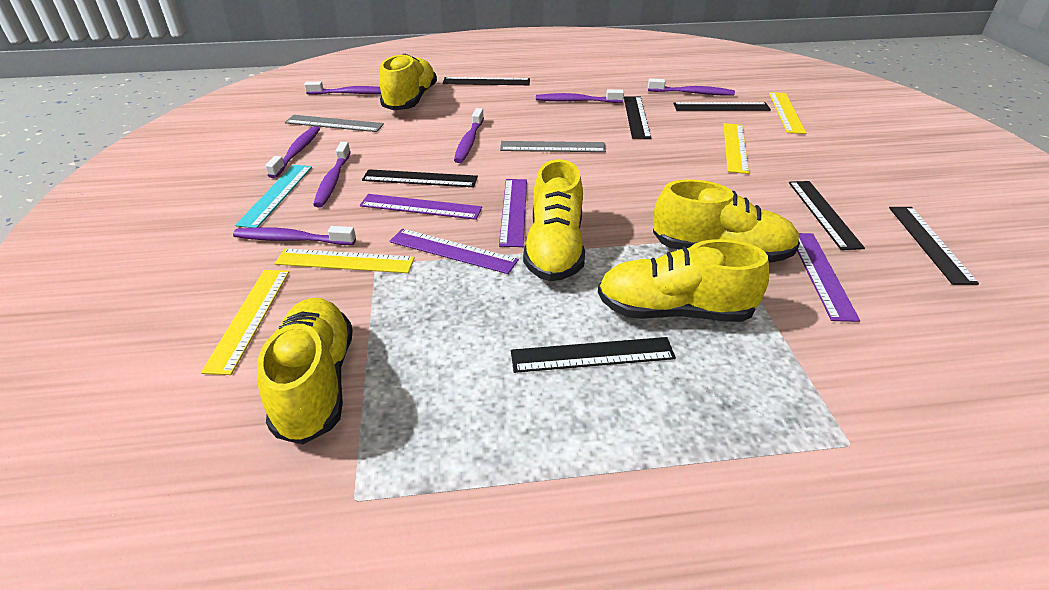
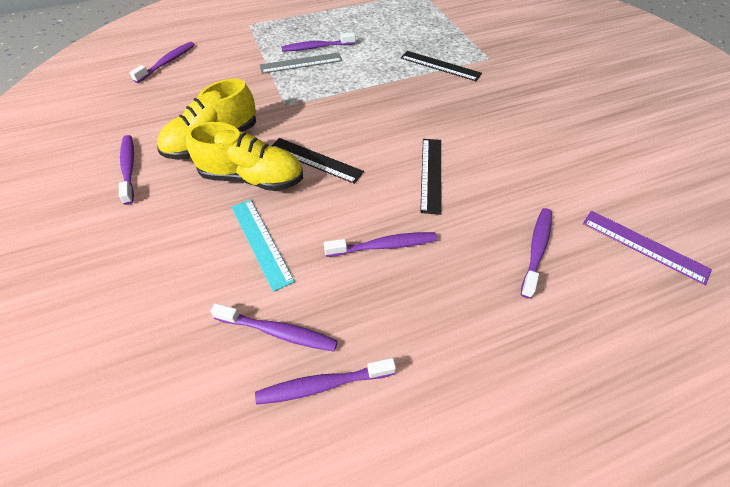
black ruler: [362,169,478,187] [443,77,530,85] [511,337,676,373] [624,96,651,139] [673,102,771,111] [789,181,865,250] [889,207,979,285] = 7 -> [272,138,364,184] [401,51,482,81] [420,139,442,215] = 3
grey ruler: [285,115,384,132] [500,141,606,152] = 2 -> [260,52,342,74] = 1
purple ruler: [360,194,482,220] [389,229,519,274] [499,179,527,247] [797,233,860,322] = 4 -> [583,211,712,285] = 1
yellow ruler: [201,270,289,375] [274,249,415,273] [723,123,749,174] [769,92,806,134] = 4 -> none = 0
yellow shoe: [257,298,353,445] [379,54,437,110] [523,159,585,281] [598,239,770,322] [653,179,800,263] = 5 -> [157,79,256,160] [186,122,303,191] = 2

